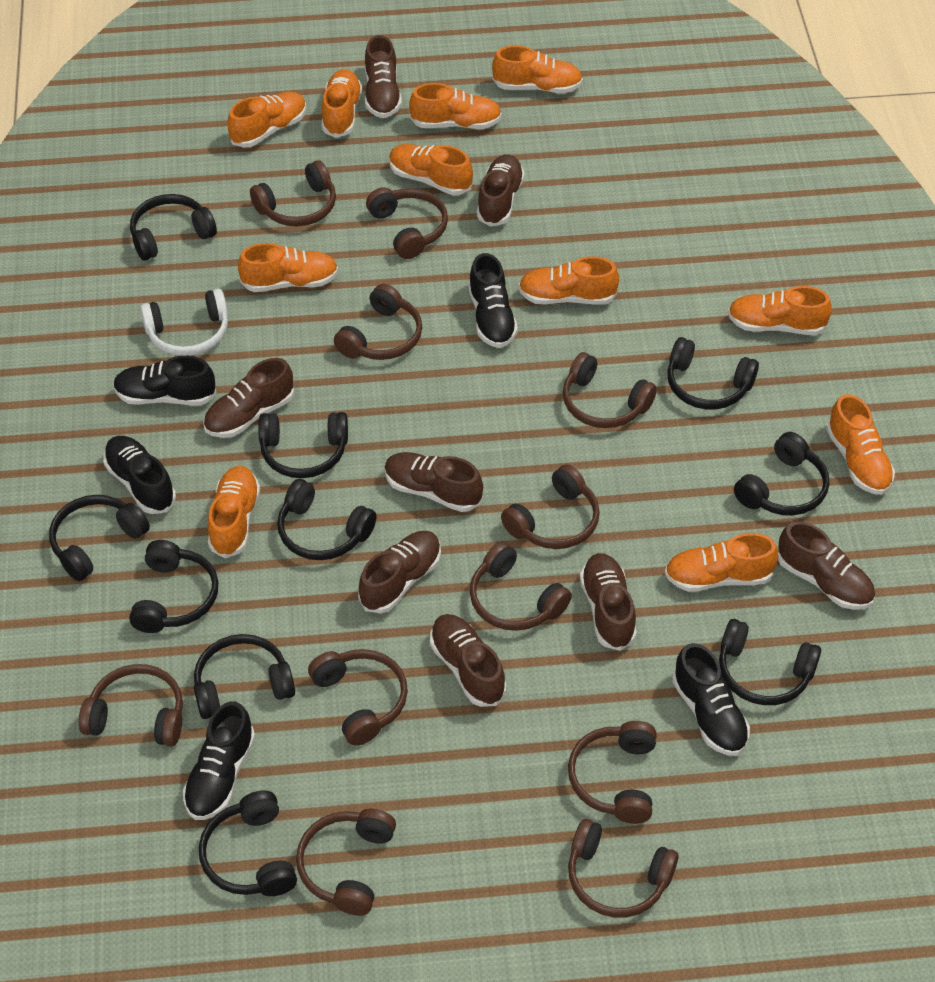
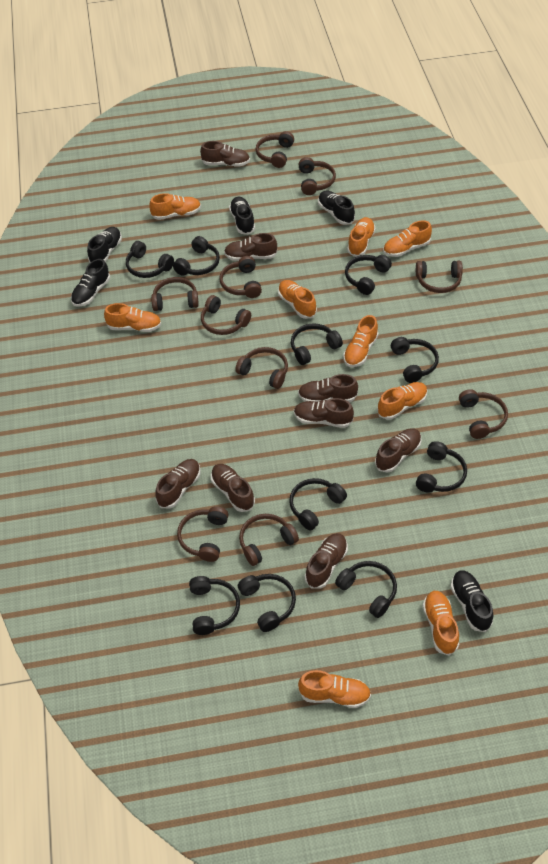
brown headphones: [79,664,183,747] [250,160,336,226] [296,809,396,916] [308,649,408,746] [334,284,422,360] [366,187,448,259] [470,541,572,631] [501,464,600,549] [563,352,657,428] [568,721,657,824] [568,819,678,917] = 11 -> [151,277,199,311] [177,506,229,562] [201,295,251,335] [220,256,262,298] [235,347,288,389] [239,514,299,566] [256,131,294,168] [299,157,336,195] [416,261,463,293] [459,389,508,439] = 10
orange shoe: [208,466,260,558] [228,92,306,148] [238,243,338,292] [322,69,362,138] [389,144,473,195] [409,83,502,129] [492,45,583,93] [518,256,619,305] [665,533,778,592] [728,286,832,335] [826,394,895,495] = 11 -> [104,303,161,332] [149,193,201,220] [278,280,317,319] [298,670,371,708] [343,315,379,367] [347,217,376,257] [377,382,428,420] [383,220,432,257] [423,591,459,656] = 9
white headphones: [140,289,228,356] = 1 -> none = 0

